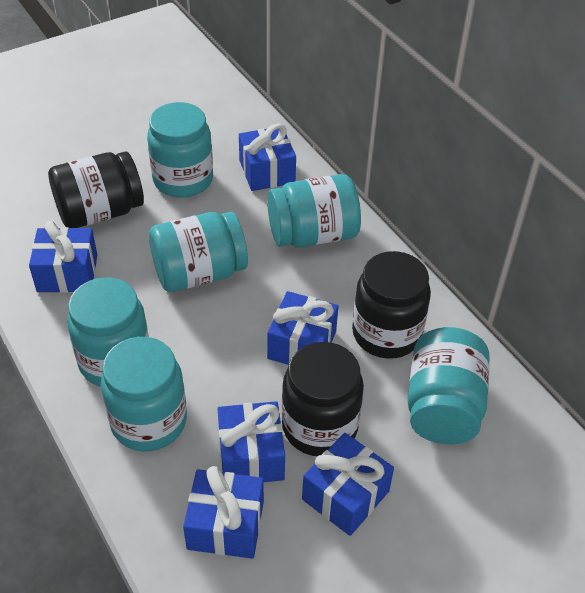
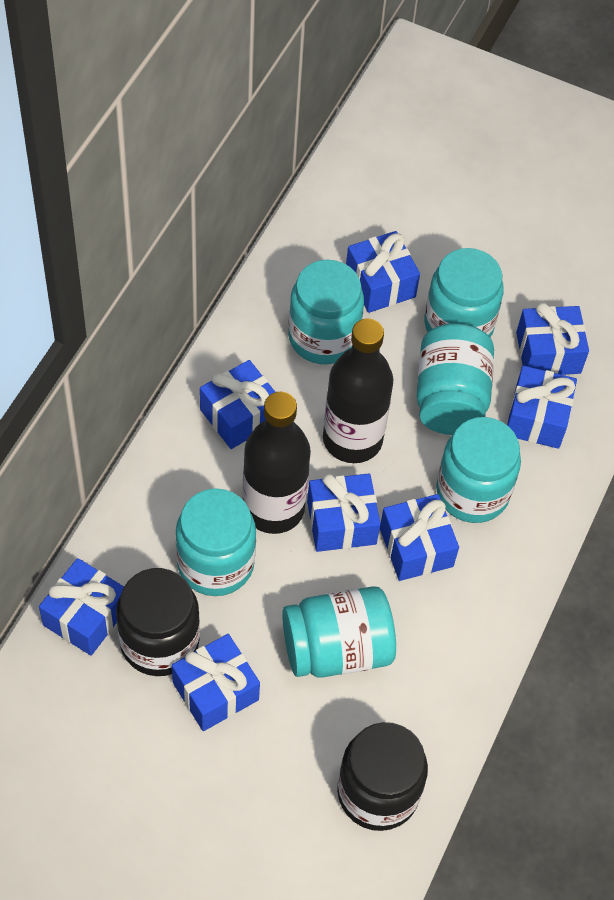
black bottle: none = 0 -> [242,392,311,534] [323,318,393,463] = 2
black jar: [48,151,144,228] [282,342,364,456] [352,251,431,359] = 3 -> [116,568,200,676] [337,722,428,831] = 2
blue gift: [29,221,97,293] [183,466,264,559] [217,401,285,482] [239,123,296,191] [267,291,338,365] [302,433,394,536] = 6 -> [39,558,124,656] [172,634,260,731] [200,360,275,449] [307,473,381,552] [346,231,420,313] [380,494,459,581] [507,366,577,449] [516,302,589,375] = 8

